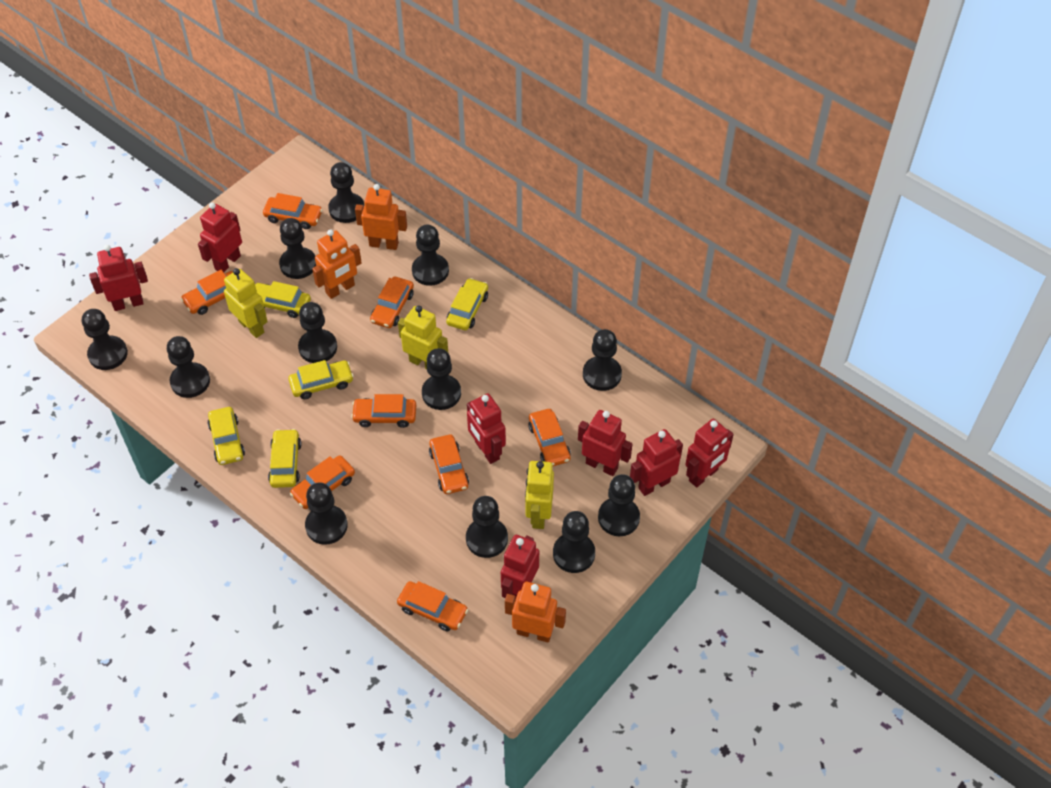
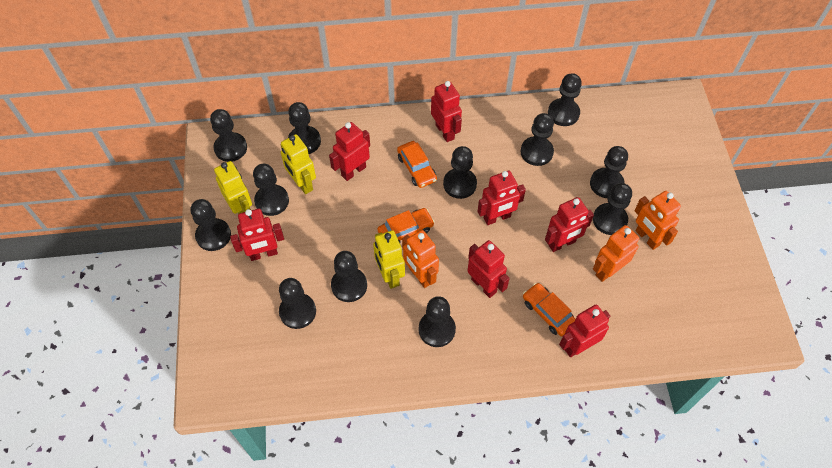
orange car: [181,270,233,315] [263,193,323,229] [290,455,355,509] [351,394,416,428] [370,277,414,328] [397,581,468,631] [429,434,469,494] [528,409,571,466] = 8 -> [377,208,435,243] [397,141,437,188] [523,283,575,337] = 3
yellow car: [207,407,245,465] [255,281,311,318] [268,429,301,488] [288,360,354,399] [446,278,488,330] = 5 -> none = 0

